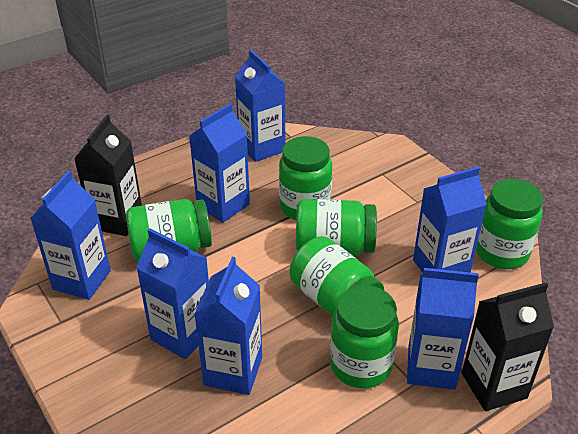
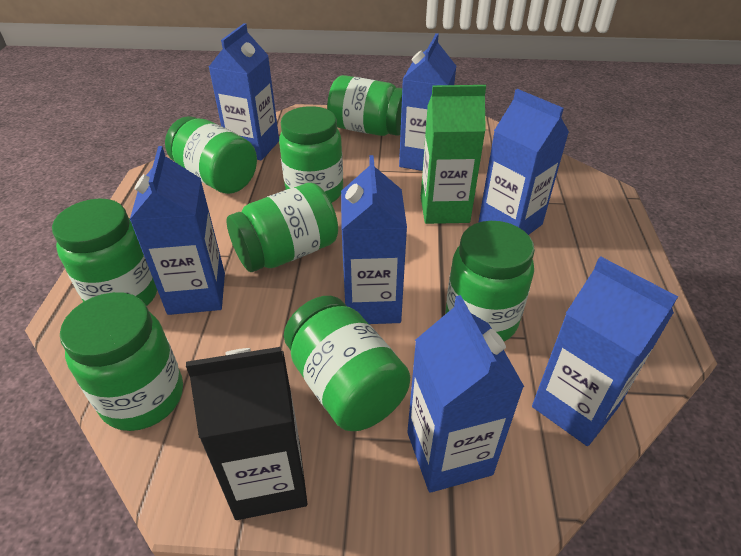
black carton: [74,115,142,236] [462,283,554,411] = 2 -> [186,347,307,520] = 1
green carton: none = 0 -> [421,85,486,224] = 1
green jar: [126,199,212,262] [279,136,332,220] [290,236,384,316] [296,199,377,256] [330,285,399,388] [476,179,543,269] = 6 -> [52,199,157,306] [60,292,183,431] [165,116,257,194] [227,183,338,272] [279,106,343,203] [284,296,410,431] [327,75,402,136] [445,221,535,341] = 8

